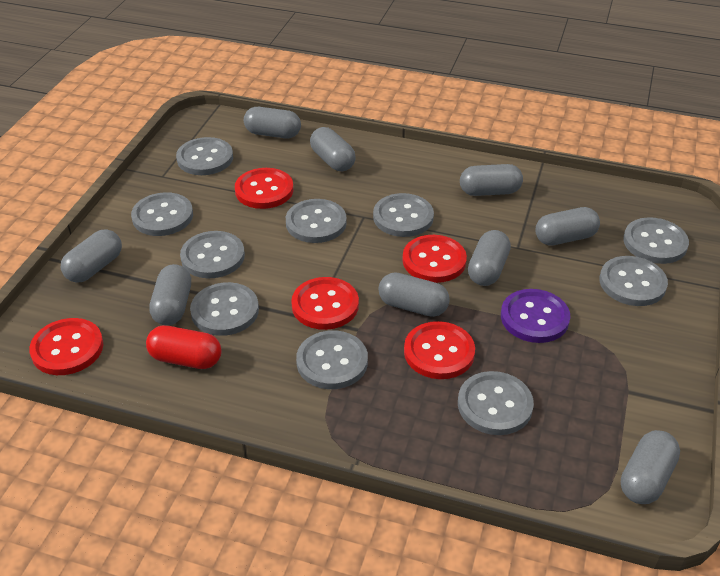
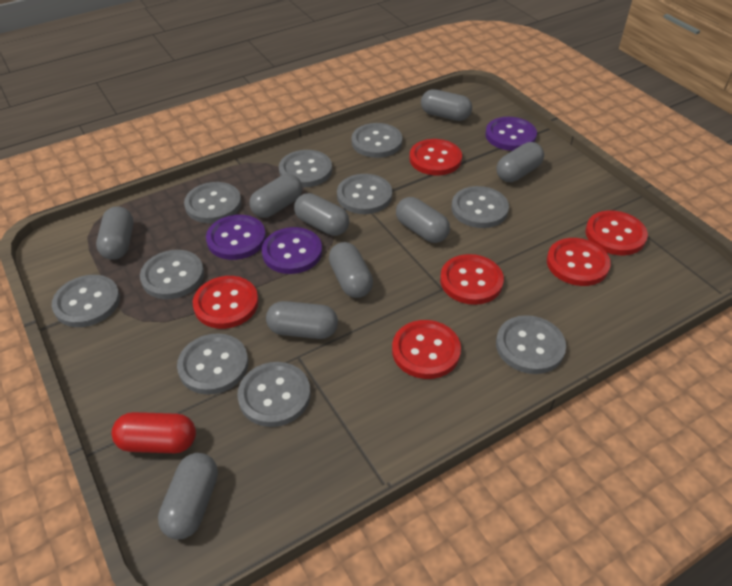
purple button: [501,289,570,343] = 1 -> [206,215,266,260] [262,227,322,274] [485,117,537,151] = 3
red button: [29,318,103,375] [235,168,294,209] [291,277,359,330] [402,235,467,283] [404,321,475,379] = 5 -> [193,276,259,329] [392,320,461,379] [410,139,462,175] [440,254,504,305] [547,238,611,286] [585,210,648,255] = 6

